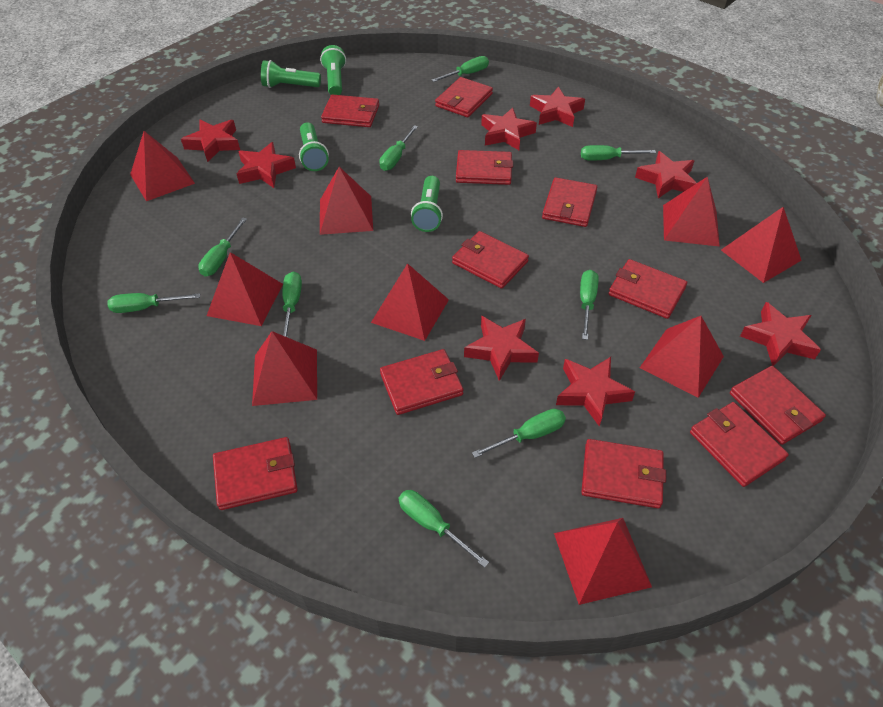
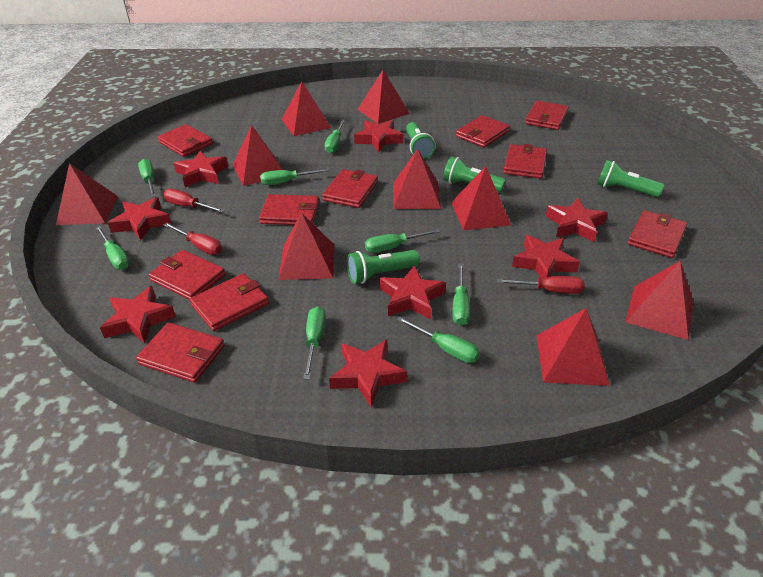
green screwdriver: [107,293,200,313] [198,217,247,276] [282,271,302,338] [379,125,418,171] [398,490,489,568] [432,56,489,82] [472,409,566,458] [580,270,598,340] [581,145,656,161] = 9 -> [96,226,130,270] [138,159,156,197] [260,169,329,185] [303,306,326,379] [325,120,345,153] [365,229,440,253] [396,316,480,363] [452,264,470,326] = 8
red screwdriver: none = 0 -> [163,189,225,213] [164,223,222,255] [497,276,585,294] = 3
red wallet: [213,437,298,510] [321,94,379,127] [380,349,463,415] [435,77,493,117] [452,231,529,289] [456,150,513,185] [542,177,597,227] [581,439,666,509] [609,259,687,319] [690,402,789,487] [730,366,826,445] = 11 -> [136,322,225,383] [148,250,226,299] [157,124,213,157] [189,273,269,331] [259,194,319,225] [322,169,378,208] [456,115,510,147] [504,144,547,179] [525,101,569,130] [628,210,688,258] = 10

